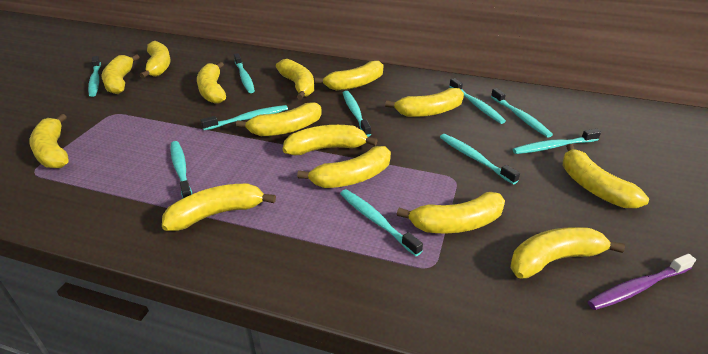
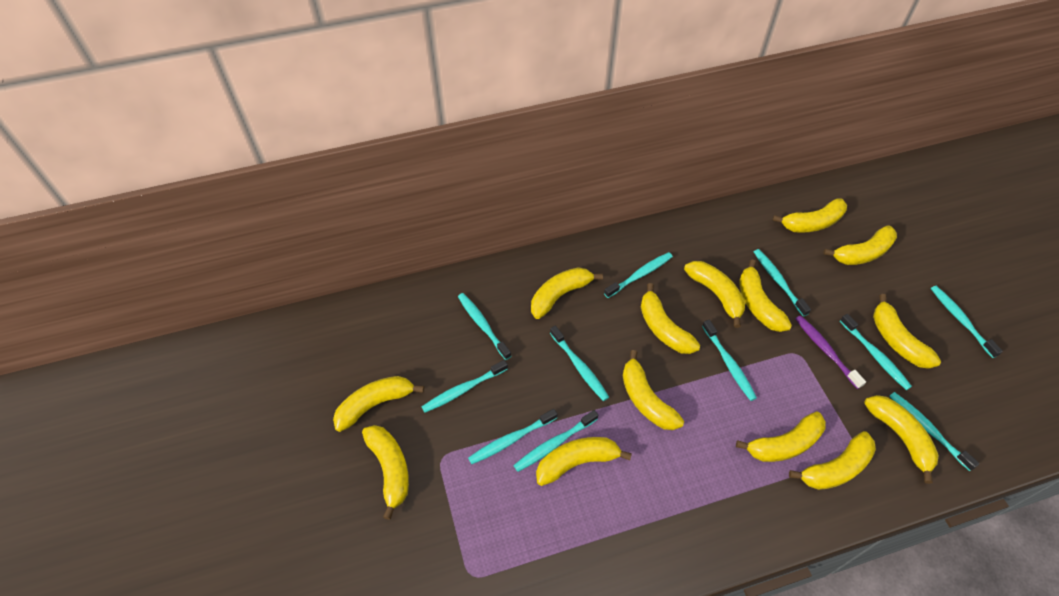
turquoise toothbrush: [88,56,101,97] [171,141,192,198] [200,105,288,130] [234,53,255,93] [340,189,423,256] [343,91,371,137] [440,134,520,184] [449,78,506,124] [491,88,553,138] [513,129,601,154] = 10 -> [421,360,508,413] [458,293,511,360] [468,409,558,464] [513,410,598,472] [550,326,609,401] [604,252,673,298] [702,320,757,401] [754,249,811,317] [840,314,912,390] [889,392,979,471] [931,286,1003,358] = 11

